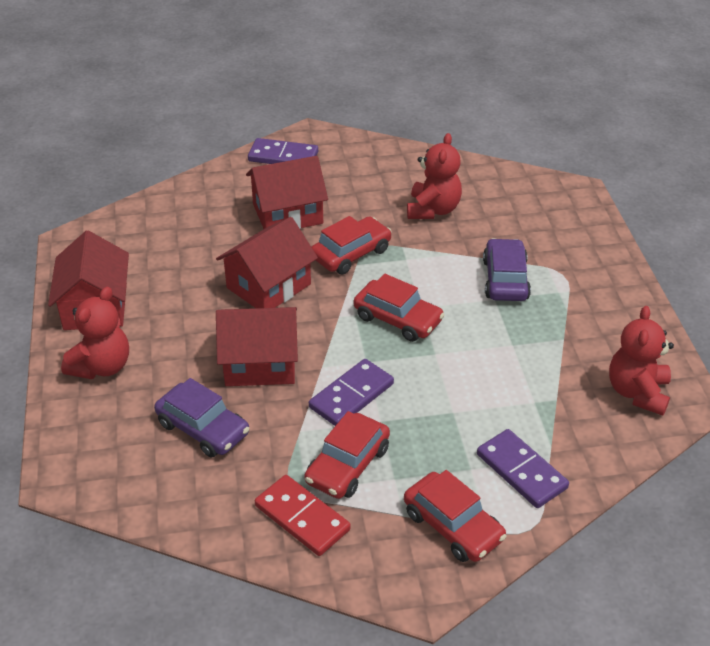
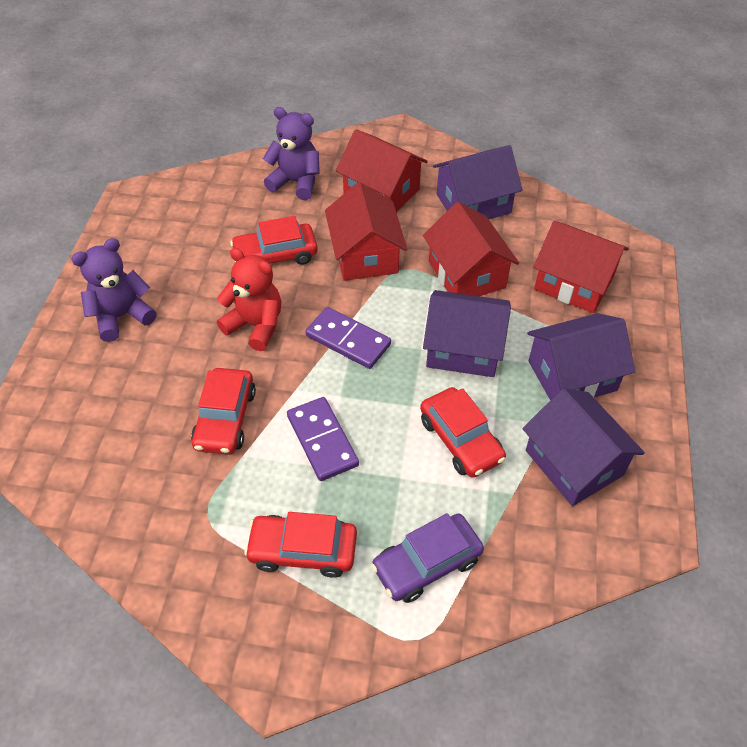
purple car: [154,378,249,457] [483,238,531,301] = 2 -> [371,513,484,603] = 1
purple domino: [248,138,318,164] [309,359,394,426] [477,429,569,508] = 3 -> [287,397,359,481] [305,307,391,369] = 2
purple house: none = 0 -> [423,290,511,377] [433,145,522,219] [523,388,645,506] [527,313,635,400] = 4
purple teddy bear: none = 0 -> [71,238,157,342] [263,107,320,200] = 2
red domino: [255,475,351,556] = 1 -> none = 0
red teddy bear: [61,287,129,379] [407,133,462,219] [609,306,674,416] = 3 -> [217,248,281,351] = 1

